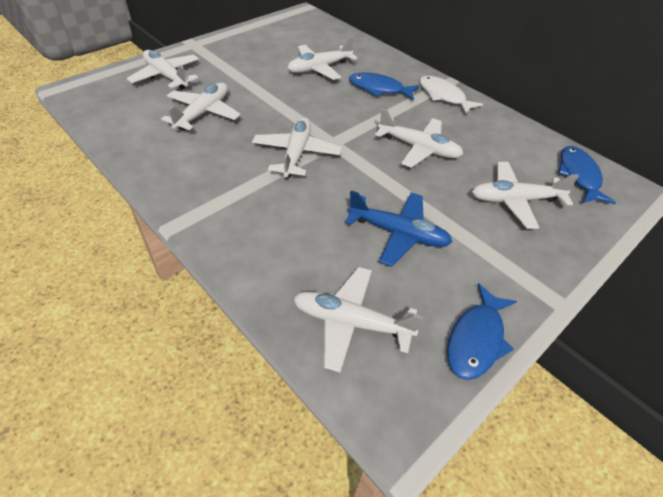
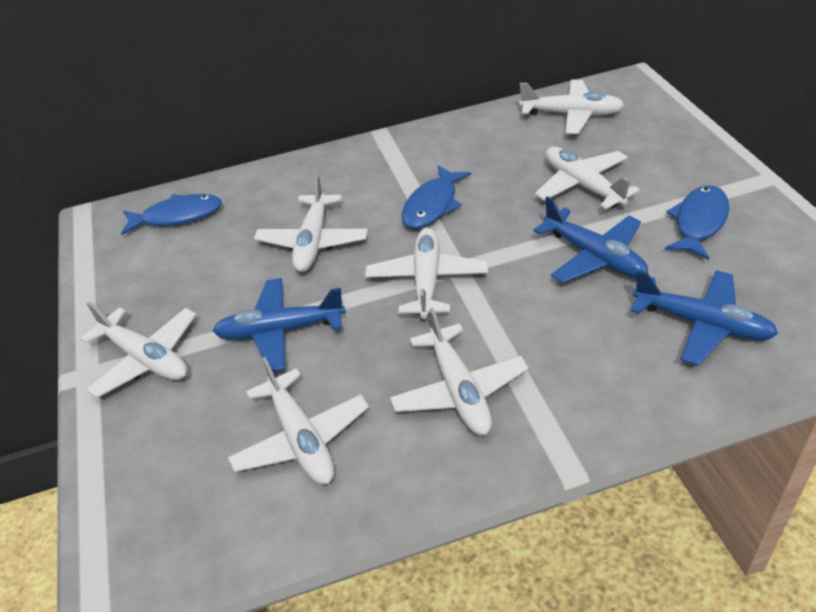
blue plane: [345,190,452,267] = 1 -> [213,278,346,372] [533,196,648,283] [631,270,778,366] = 3
white fish: [419,75,483,114] = 1 -> none = 0

